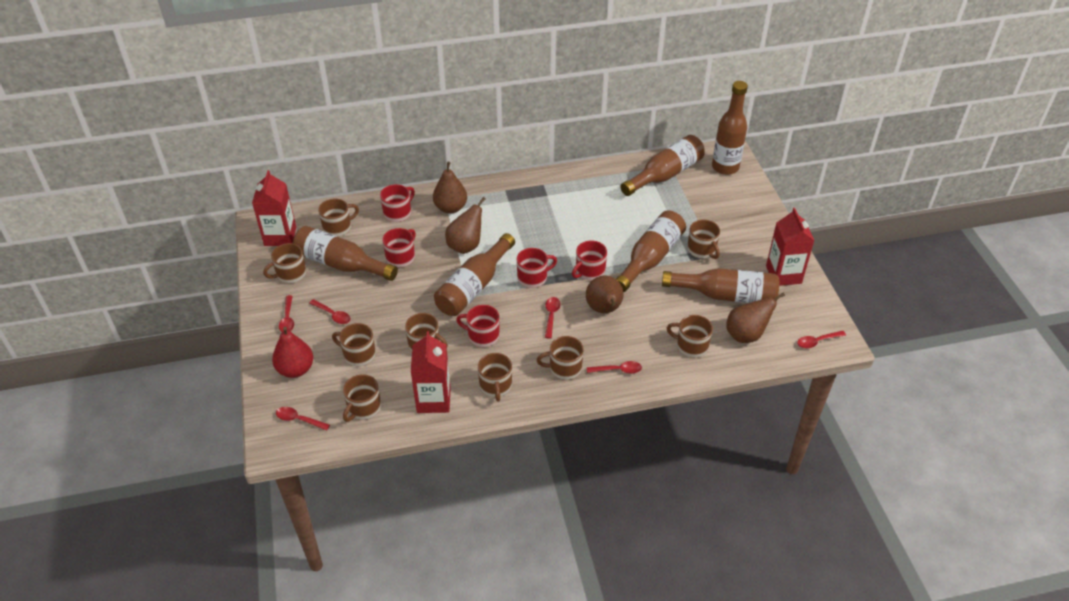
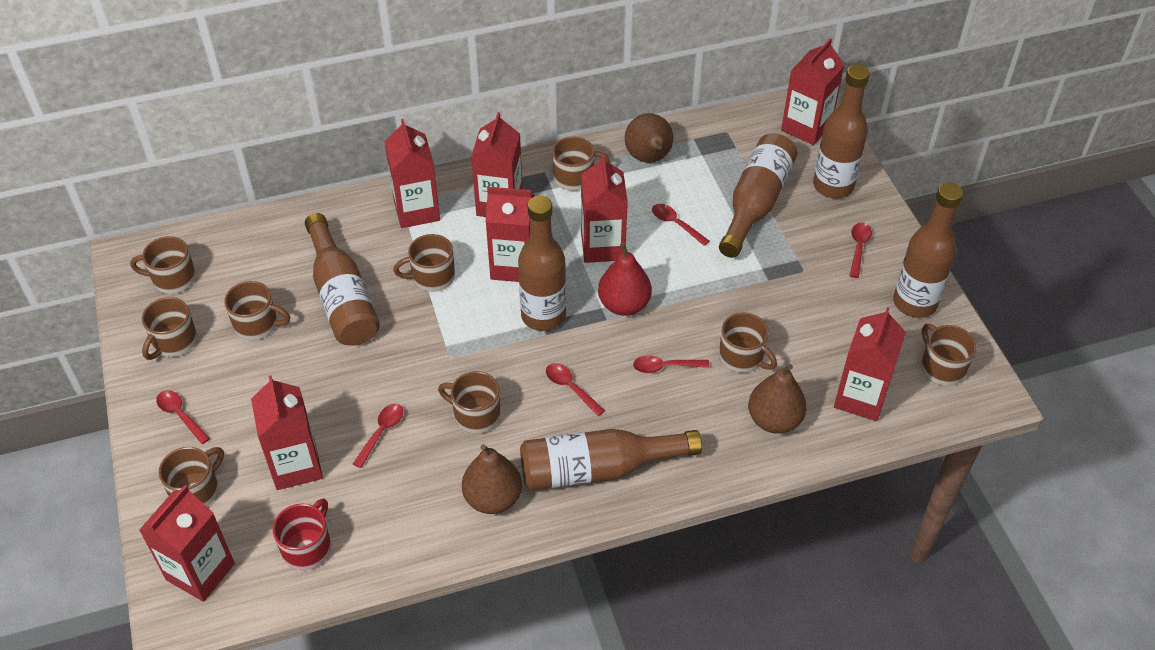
brown pear: [433,162,467,213] [445,197,486,254] [586,275,623,313] [726,293,785,343] = 4 -> [462,444,522,514] [625,113,673,163] [748,364,807,434] = 3
red carton: [252,170,296,246] [411,331,451,413] [766,208,814,286] = 3 -> [139,485,235,602] [251,375,323,490] [385,119,440,228] [471,112,523,217] [486,187,535,282] [581,154,628,263] [781,38,844,145] [834,307,906,421] = 8
red mug: [380,184,415,222] [383,228,416,267] [456,305,499,347] [517,248,557,288] [572,241,607,280] = 5 -> [273,498,331,570] = 1

